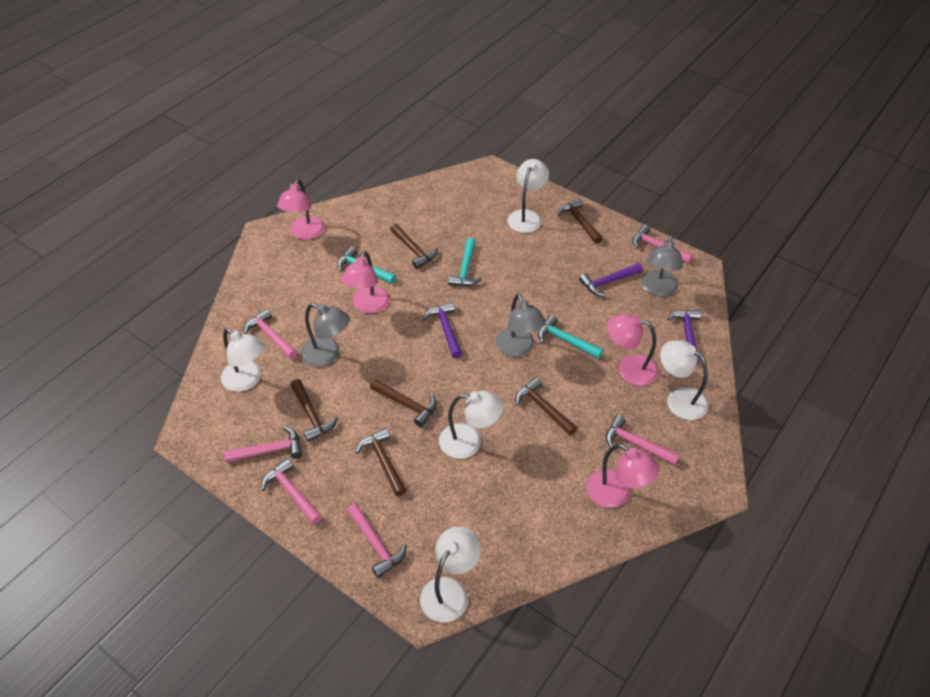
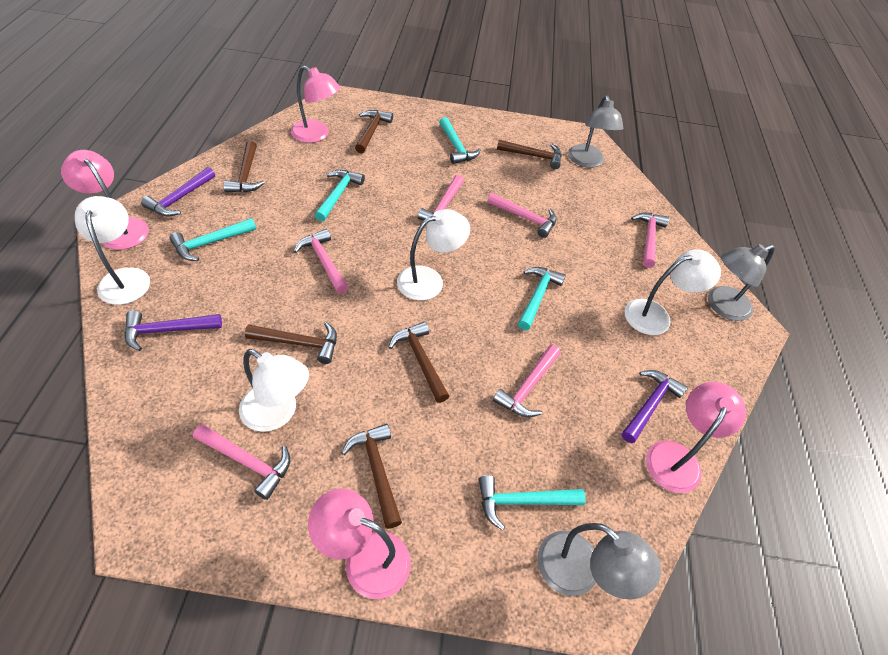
turquoise hammer: [337,246,396,284] [448,238,482,286] [538,315,603,359] = 3 -> [169,218,256,261] [315,170,365,221] [439,117,481,164] [479,475,586,531] [518,267,566,330] = 5
white lamp: [221,328,264,392] [420,527,481,623] [439,391,503,459] [508,159,549,233] [660,340,708,420] = 5 -> [75,196,150,305] [239,349,309,432] [397,209,470,301] [625,249,721,335] = 4

